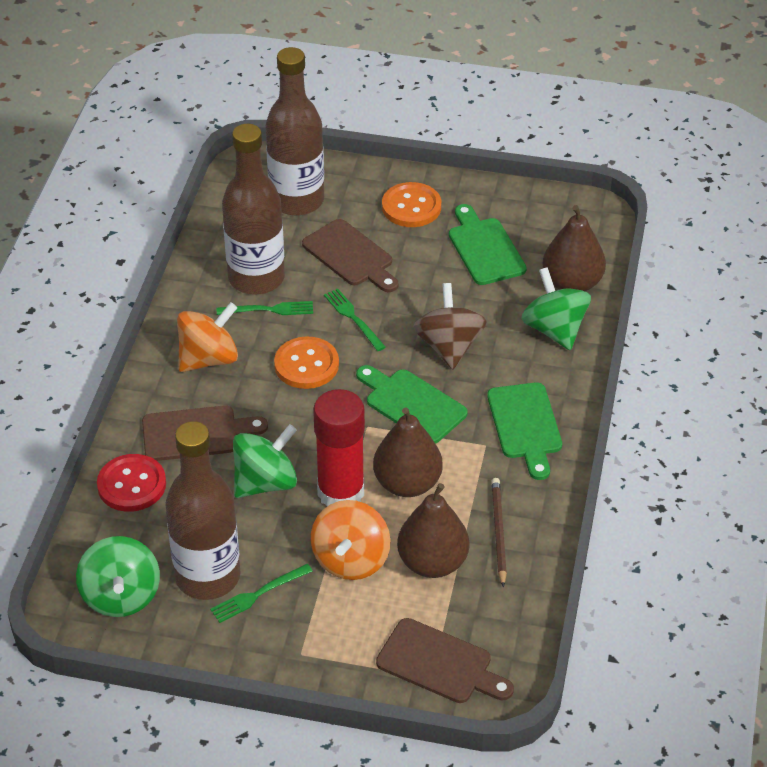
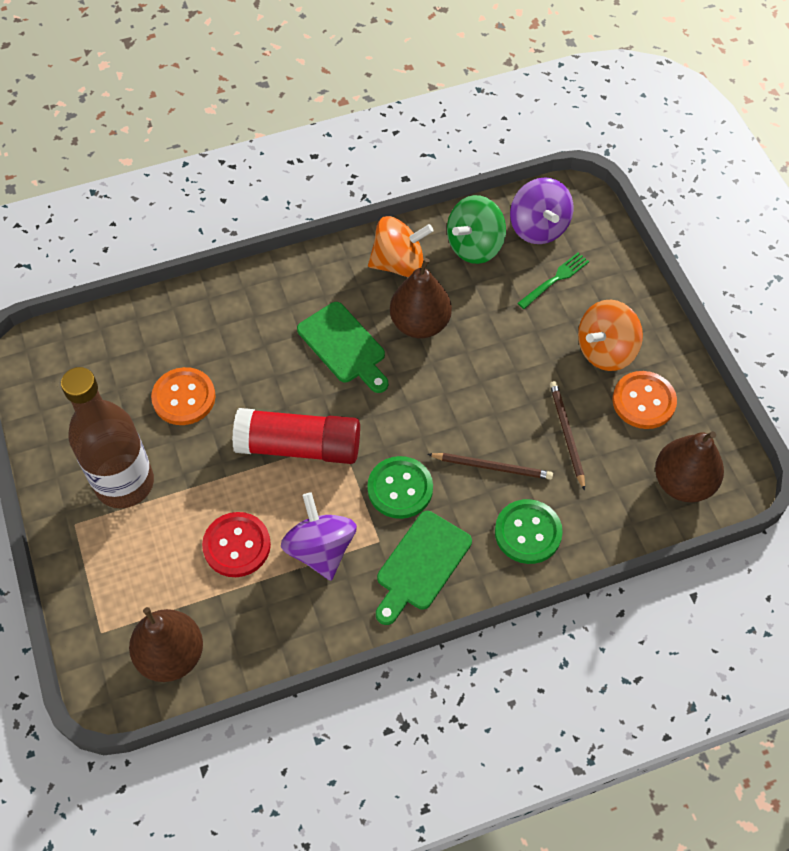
brown bottle: [165,421,241,600] [222,124,285,295] [266,47,324,216] = 3 -> [61,367,154,508] = 1
brown cutting board: [142,405,268,461] [302,219,398,292] [376,618,514,703] = 3 -> none = 0
brown pencil: [491,478,507,587] = 1 -> [428,453,553,480] [550,381,585,491] = 2
brown spinning top: [413,283,487,369] = 1 -> none = 0
green button: none = 0 -> [367,456,433,519] [495,499,563,564] = 2
green cutting board: [356,365,468,444] [449,204,527,285] [487,382,562,480] = 3 -> [297,302,388,393] [376,511,472,625] = 2
green fork: [210,564,313,623] [217,301,313,315] [324,288,386,351] = 3 -> [518,252,589,309] = 1
green spinning top: [76,536,160,617] [233,424,297,498] [522,267,591,350] = 3 -> [447,195,506,264] = 1
purple spinning top: none = 0 -> [281,492,357,580] [510,177,573,244] = 2

